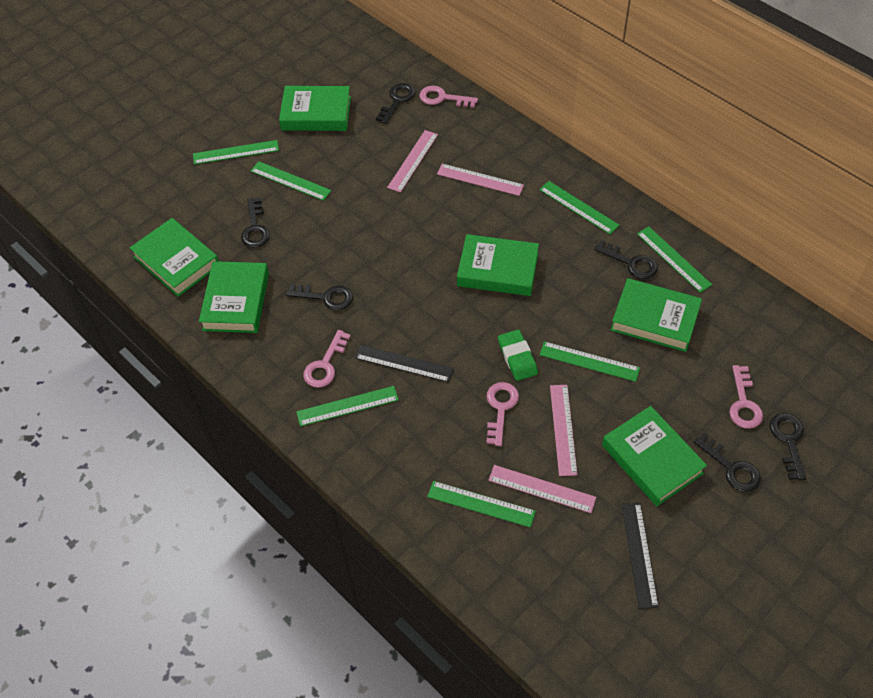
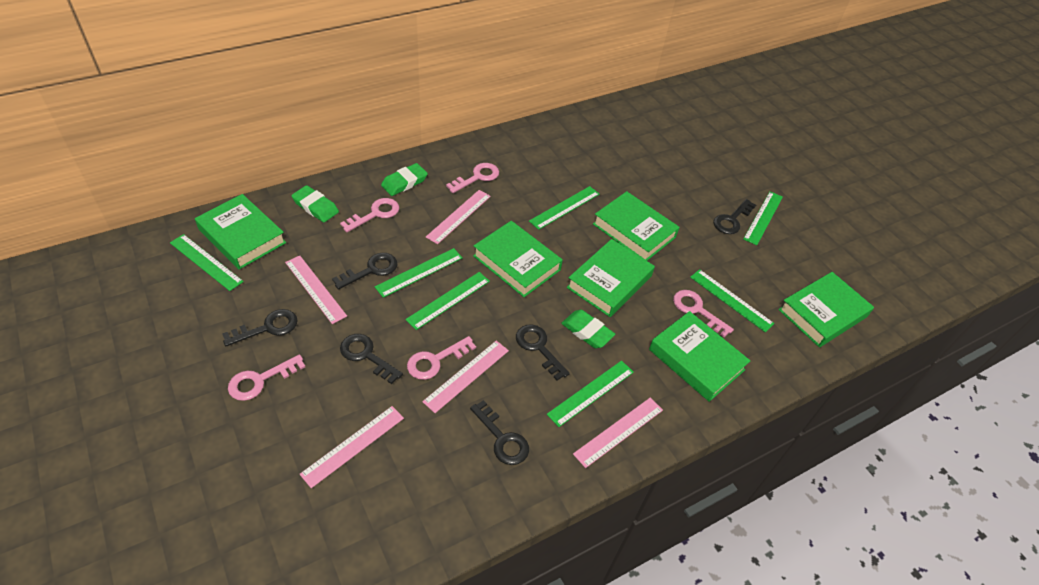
black ruler: [355,345,454,383] [622,503,659,609] = 2 -> none = 0
green eraser: [498,330,538,381] = 1 -> [291,185,339,222] [381,163,428,196] [561,310,615,348] = 3
pink key: [303,330,351,388] [419,86,478,108] [486,382,519,446] [729,365,763,429] = 4 -> [228,355,305,401] [340,198,399,232] [407,336,476,380] [446,163,499,193] [673,290,734,338] = 5
pink ruler: [387,130,438,193] [437,164,524,196] [488,465,596,513] [550,385,578,476] = 4 -> [285,256,347,324] [300,406,404,488] [422,341,509,413] [426,190,491,244] [573,397,663,468] = 5

